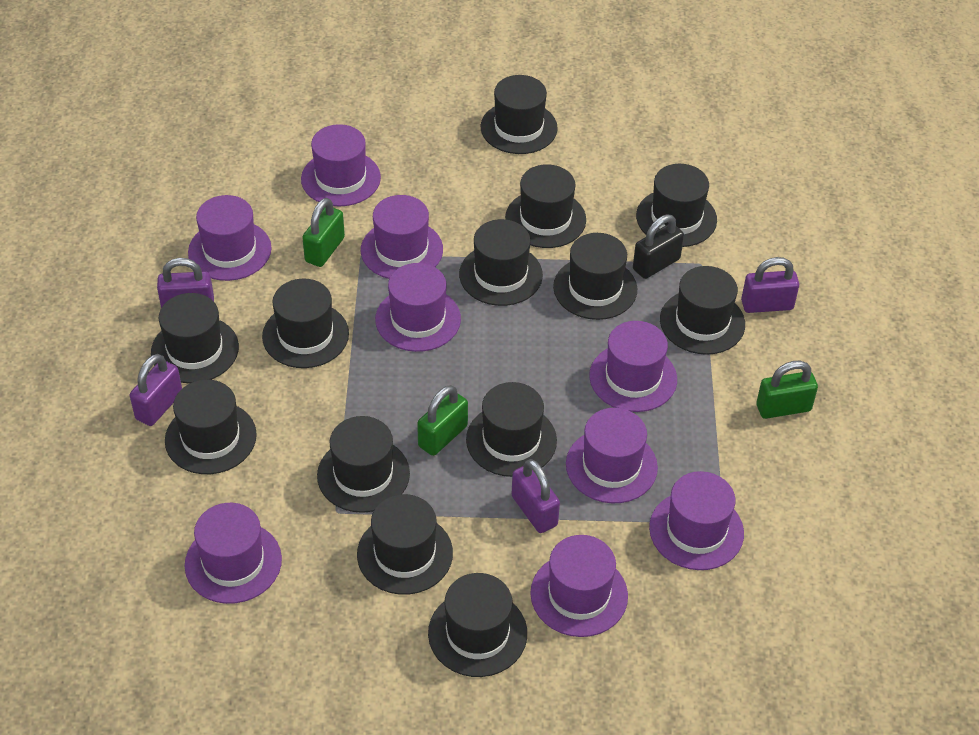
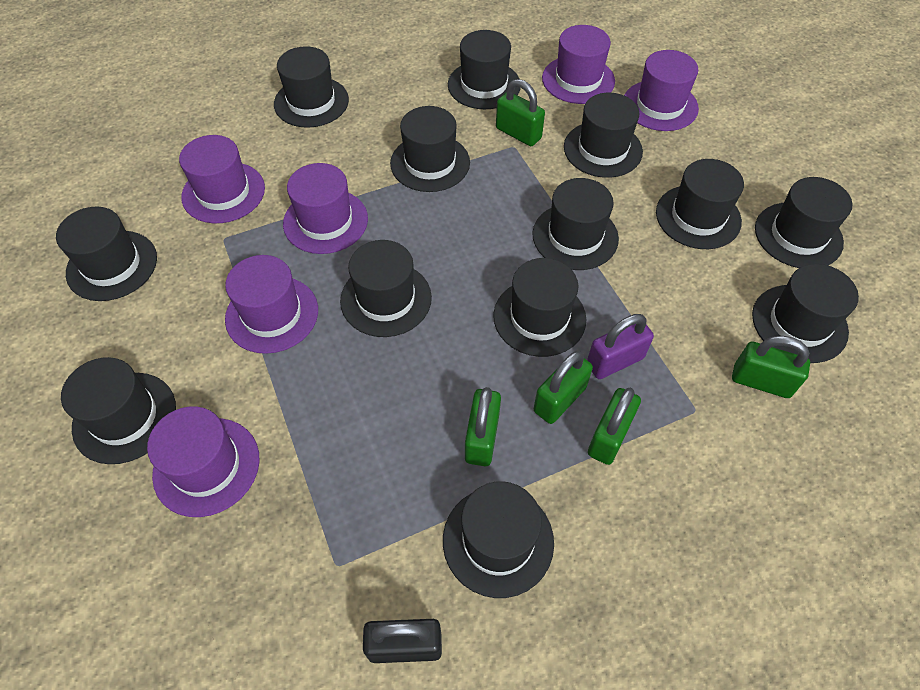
green padlock: [302,198,345,267] [417,385,468,456] [756,361,818,419] = 3 -> [465,387,501,466] [496,79,545,146] [534,351,593,424] [588,388,641,465] [732,336,810,398] = 5
purple hat: [185,503,282,604] [188,195,271,281] [301,124,381,206] [361,195,443,279] [375,263,461,352] [530,535,628,637] [566,408,658,503] [589,321,677,412] [649,471,744,570] = 9 -> [147,406,259,517] [179,135,265,223] [225,255,318,354] [283,163,368,254] [542,25,615,104] [624,50,699,131] = 6
purple padlock: [130,354,182,426] [157,258,214,308] [512,459,560,533] [741,257,799,313] = 4 -> [587,314,654,379] = 1

